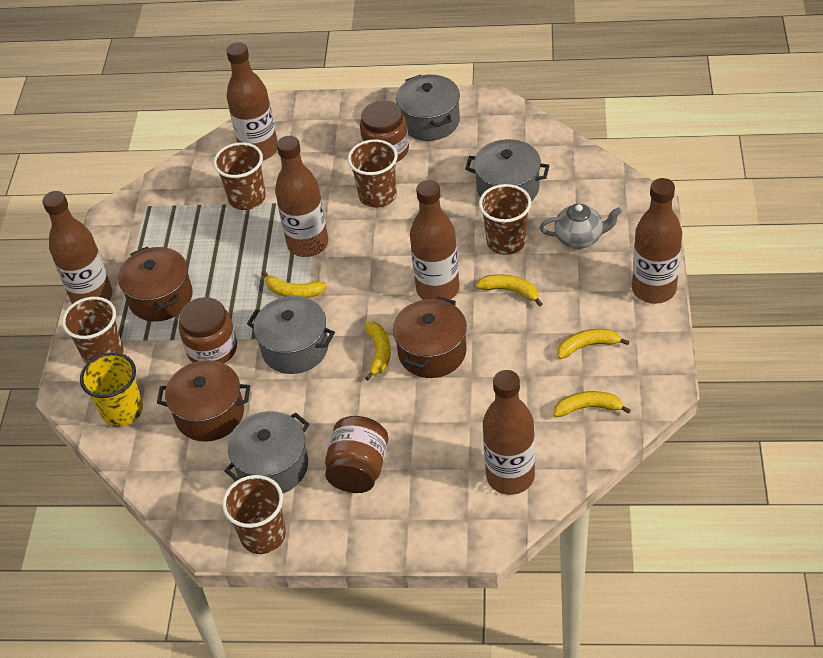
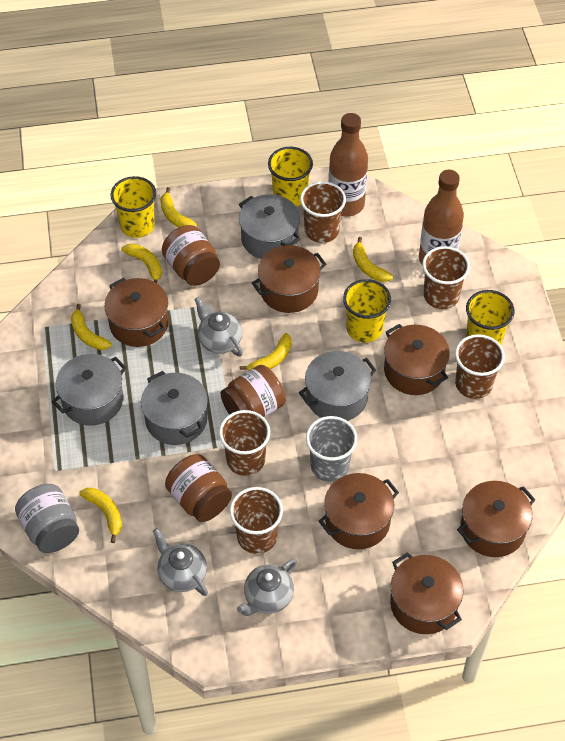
brown bottle: [43,191,113,304] [226,42,278,161] [275,136,328,257] [410,180,459,300] [483,370,535,495] [632,178,682,304] = 6 -> [329,113,368,216] [419,170,464,266] = 2
brown pot: [118,247,193,322] [157,360,250,442] [393,296,467,378] = 3 -> [104,278,169,347] [252,245,327,313] [319,473,399,549] [384,324,450,395] [390,552,463,634] [457,481,536,557] = 6
grey cup: none = 0 -> [306,416,357,482] = 1
grey jar: none = 0 -> [15,484,79,553] = 1
grey teapot: [540,204,622,249] = 1 -> [153,528,208,596] [194,297,243,357] [237,559,297,616] = 3
yellow banana: [262,271,327,298] [365,322,391,380] [476,274,542,307] [554,391,631,417] [557,329,629,359] = 5 -> [71,304,112,350] [79,488,122,543] [121,244,162,283] [160,187,197,227] [240,333,291,371] [353,237,393,282] = 6
yellow cup: [80,352,143,427] = 1 -> [110,176,156,238] [268,147,313,207] [343,279,391,343] [466,290,515,345] = 4

